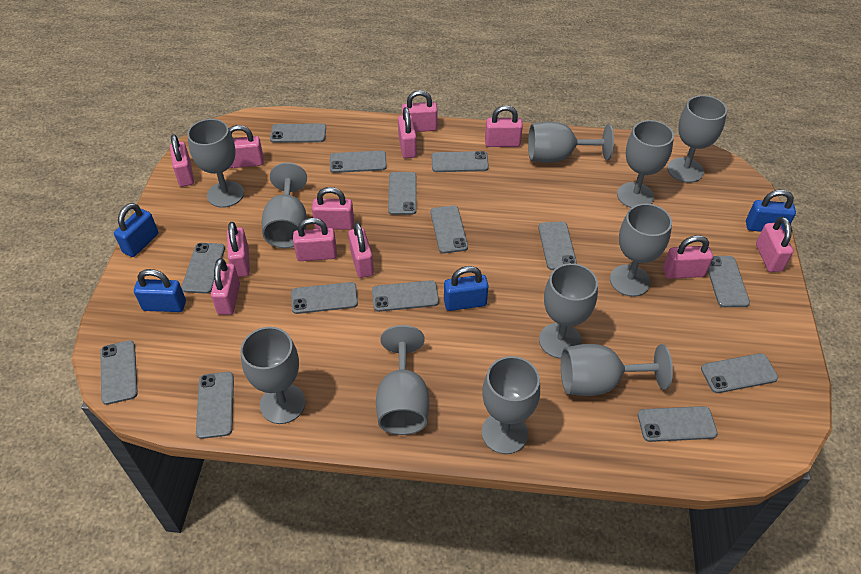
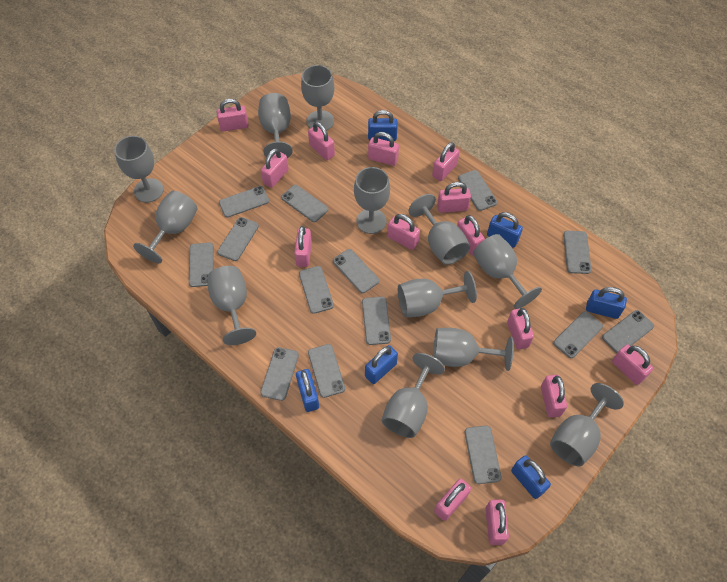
blue padlock: [114,203,158,257] [134,269,186,312] [444,266,489,311] [746,190,796,232] = 4 -> [296,369,319,412] [365,345,398,384] [368,110,398,141] [487,212,523,248] [511,455,551,499] [586,287,627,319] = 6
grey goblet: [187,119,244,208] [241,327,306,424] [262,163,307,248] [376,325,429,435] [482,356,540,454] [528,122,614,163] [539,263,598,359] [561,344,673,396] [610,204,672,297] [617,120,674,208] [667,95,727,183] = 11 -> [114,136,164,203] [133,191,197,263] [207,266,256,345] [258,93,293,158] [301,65,334,131] [354,167,390,234] [381,353,445,438] [398,271,477,318] [408,194,470,265] [433,328,514,371] [473,234,542,309] [550,383,624,466] = 12
pink padlock: [170,135,194,187] [211,258,240,315] [227,222,250,277] [229,125,264,168] [293,218,337,261] [312,187,354,230] [348,222,374,278] [398,107,417,158] [402,90,438,132] [485,105,523,147] [663,235,713,279] [756,217,793,272] = 12 -> [217,99,249,132] [261,148,289,188] [294,226,312,267] [308,122,335,160] [368,132,399,166] [387,214,420,250] [432,142,460,181] [434,479,471,521] [437,182,471,213] [457,215,485,255] [485,499,509,545] [507,308,534,350] [541,375,567,418] [612,344,653,385] = 14

